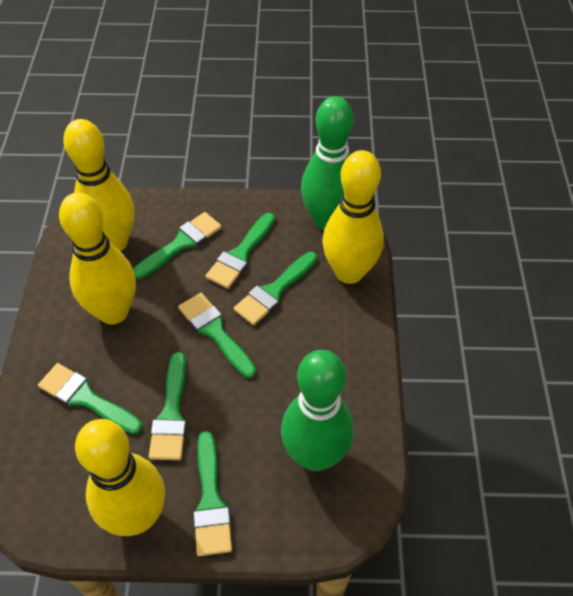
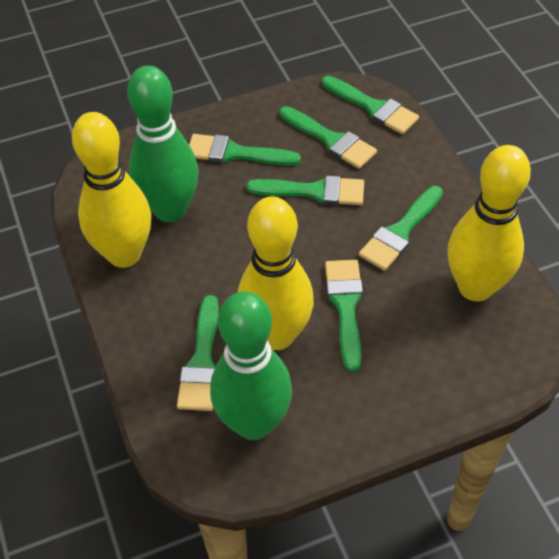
yellow bowling pin: [59,192,136,324] [63,119,134,251] [75,419,165,536] [322,150,384,284] = 4 -> [72,112,151,268] [238,197,314,350] [448,145,531,302] = 3

